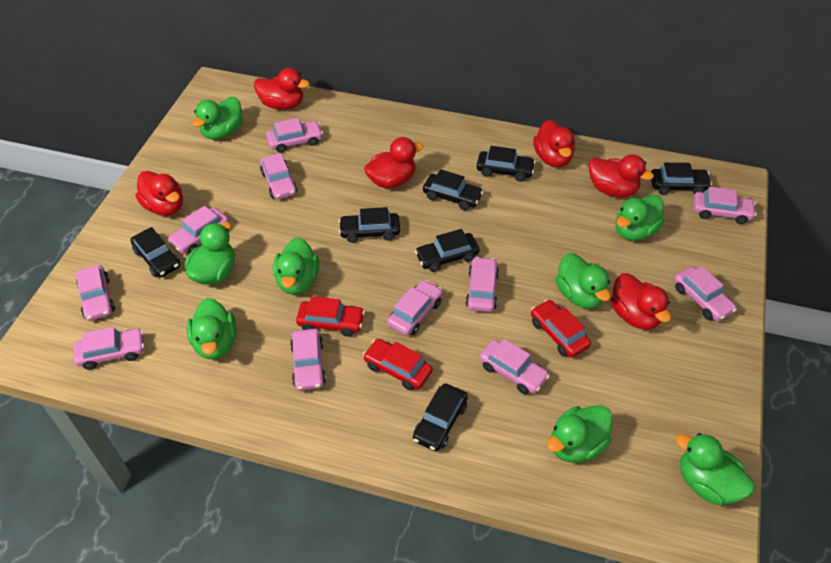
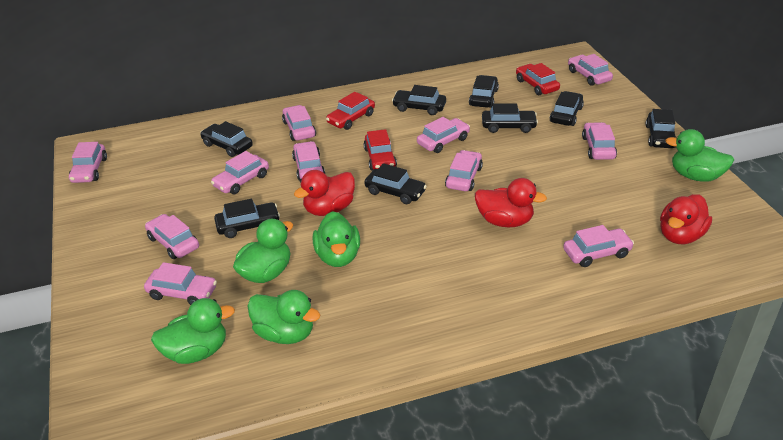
black car: [130,227,180,278] [339,207,400,243] [413,383,468,451] [415,229,480,272] [423,169,483,210] [477,146,535,182] [651,163,712,195] = 7 -> [200,121,253,157] [214,199,280,238] [364,163,427,204] [392,85,446,115] [469,75,499,108] [482,103,538,133] [550,91,584,126] [645,109,677,148] = 8
green duck: [185,222,235,285] [187,298,236,359] [192,97,243,140] [273,237,319,294] [547,405,613,463] [556,253,611,309] [615,195,665,241] [676,433,755,505] = 8 -> [151,298,235,364] [233,219,293,283] [248,290,320,344] [313,211,360,267] [665,129,734,182] = 5
red duck: [136,171,183,216] [254,68,310,110] [364,137,423,188] [533,120,575,167] [589,154,654,197] [611,273,671,330] = 6 -> [294,170,355,216] [475,178,547,227] [660,194,712,244] = 3

